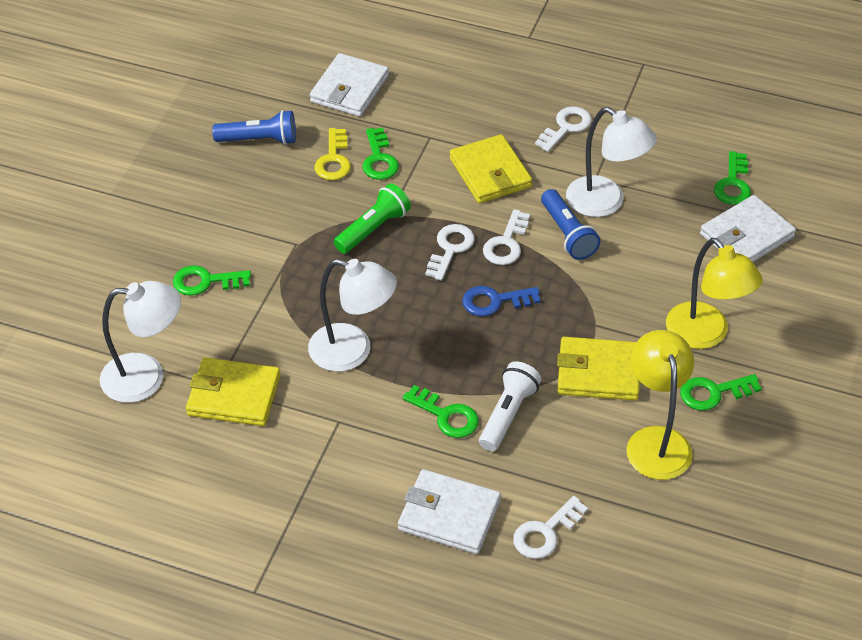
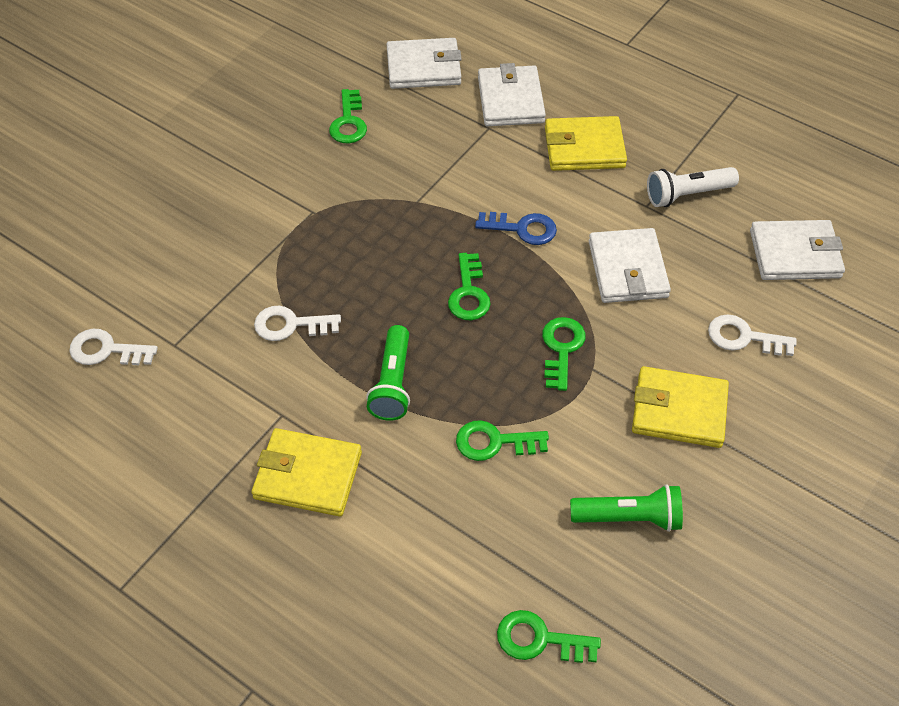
blue flashlight: [212,110,296,145] [541,189,600,260] = 2 -> none = 0
green flashlight: [334,183,411,254] = 1 -> [366,325,410,421] [570,484,683,532] = 2
white key: [425,224,475,281] [483,209,530,265] [513,496,588,559] [535,106,592,152] = 4 -> [69,329,158,365] [254,306,341,341] [708,314,797,356] = 3
white lamp: [100,281,181,403] [308,259,397,372] [566,107,657,217] = 3 -> none = 0
white wallet: [310,53,389,117] [398,469,501,554] [700,195,796,262] = 3 -> [387,38,462,89] [478,63,546,126] [589,228,671,303] [750,220,845,280] = 4
yellow key: [315,128,351,180] = 1 -> none = 0
yellow lamp: [626,330,694,480] [666,238,763,349] = 2 -> none = 0

